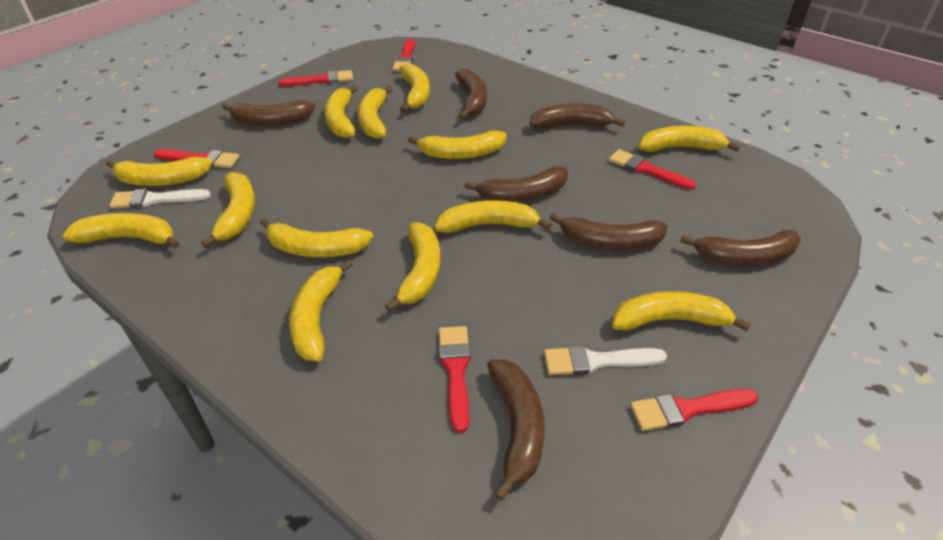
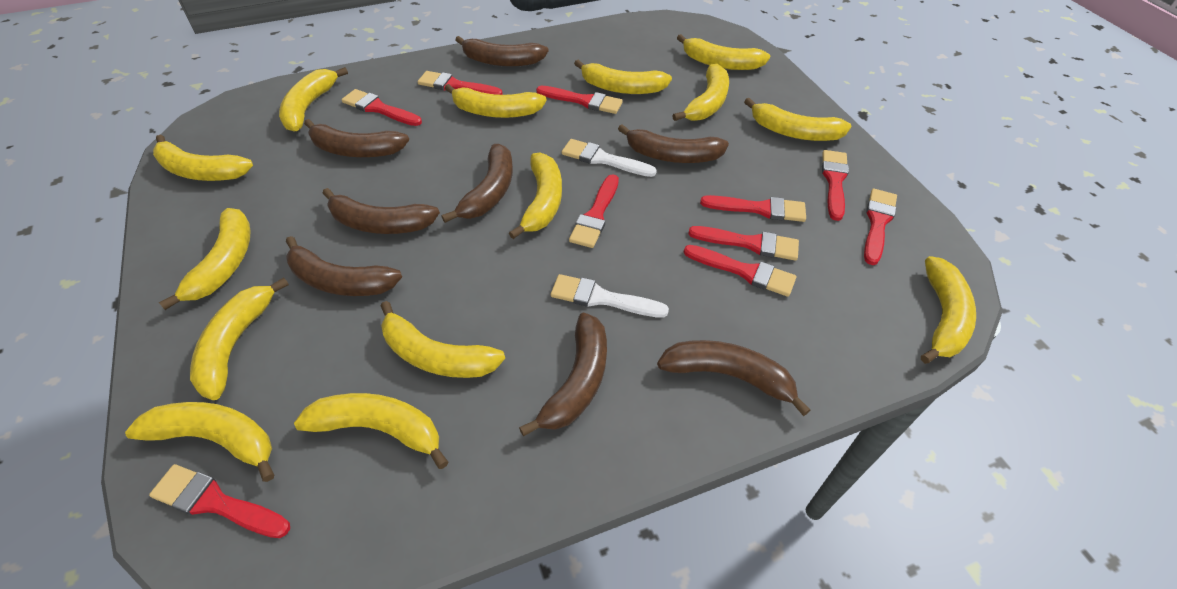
brown banana: [222,101,316,126] [455,69,487,119] [464,166,568,202] [487,359,544,501] [529,103,625,129] [549,213,668,250] [680,230,801,266] = 7 -> [286,236,402,296] [304,119,409,157] [323,188,440,234] [441,144,513,223] [455,36,548,67] [519,313,607,436] [618,124,729,163] [657,340,811,416] = 8
red brush: [154,149,240,168] [279,70,353,87] [392,38,415,71] [439,326,471,433] [609,149,696,190] [630,389,758,431] = 6 -> [149,464,290,538] [342,89,422,126] [418,71,503,95] [536,86,623,114] [569,174,619,248] [684,245,796,297] [688,226,799,261] [700,195,806,222] [822,150,849,221] [864,189,897,265] = 10
yellow banana: [63,213,180,249] [106,157,212,186] [201,172,255,248] [260,218,373,257] [289,259,353,361] [324,85,358,138] [358,86,393,139] [385,222,440,312] [399,63,430,112] [408,130,507,159] [435,200,552,233] [612,291,751,332] [639,126,740,152] = 13 -> [125,402,274,482] [153,135,253,181] [159,208,251,310] [190,277,289,400] [279,67,348,132] [294,393,448,469] [381,301,505,378] [445,84,547,118] [509,153,562,239] [574,60,672,94] [672,64,729,121] [677,34,770,70] [744,98,851,141] [921,256,976,364] = 14

